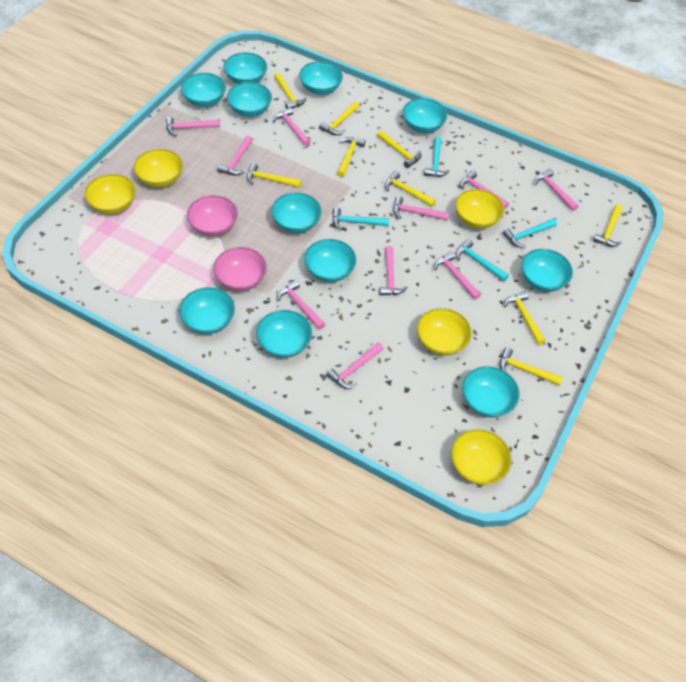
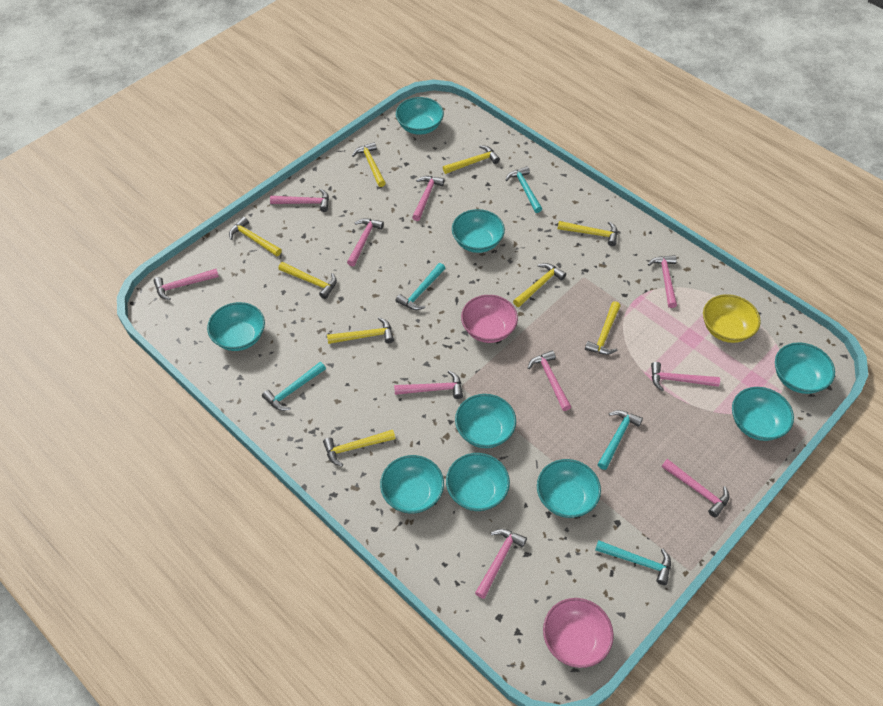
turquoise bowl: [179,287,235,334] [181,73,226,107] [223,52,267,84] [227,82,272,117] [256,310,312,358] [271,192,322,233] [299,61,343,95] [304,239,356,282] [403,98,447,133] [462,366,520,418] [521,249,573,292] = 11 -> [207,302,265,351] [380,455,444,514] [396,97,444,135] [446,453,510,511] [452,209,505,253] [455,394,516,448] [537,459,601,518] [732,387,794,441] [775,342,835,394] = 9
turquoise hammer: [333,207,389,230] [424,136,450,177] [456,239,509,281] [503,218,557,248] = 4 -> [262,362,326,411] [395,263,445,310] [506,166,542,213] [595,540,671,585] [598,410,643,470] = 5
yellow bowl: [84,174,136,214] [133,149,183,188] [417,308,472,356] [451,429,512,485] [455,189,504,229] = 5 -> [703,294,761,343] = 1

